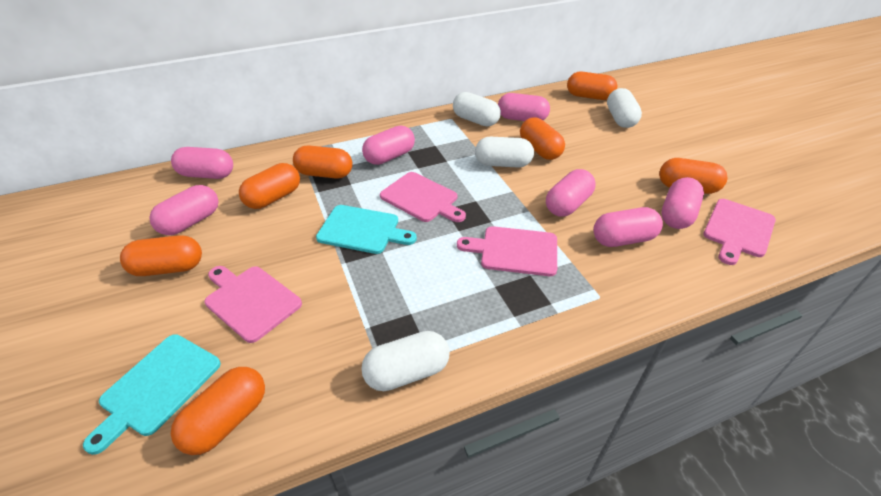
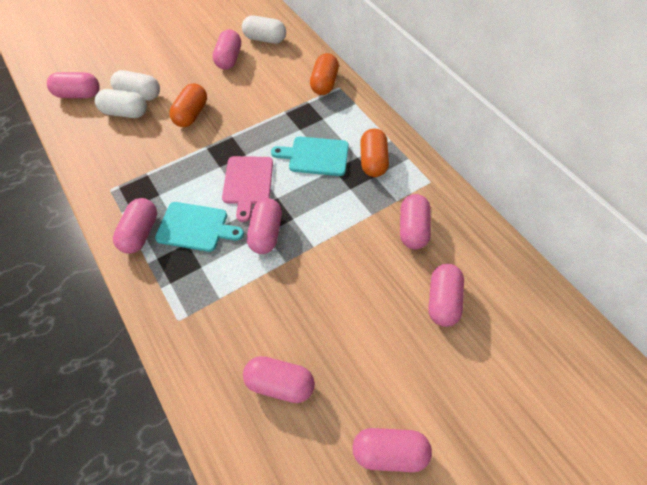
orange capsule: [120,235,202,276] [171,367,265,455] [239,163,300,209] [293,145,353,179] [520,117,565,160] [567,72,617,100] [659,158,728,194] = 7 -> [169,83,207,127] [310,53,339,95] [360,128,389,177] = 3
pink capsule: [149,185,218,235] [171,147,233,179] [362,126,415,165] [498,93,550,121] [546,169,595,217] [594,207,663,247] [661,177,704,229] = 7 -> [47,72,100,98] [113,198,157,254] [213,29,241,70] [243,356,315,403] [247,198,282,254] [352,428,432,472] [400,194,431,249] [428,264,464,327] = 8
pink cutting board: [204,266,302,343] [380,172,466,222] [457,226,557,276] [703,199,776,265] = 4 -> [222,156,273,222] = 1
white capsule: [361,331,450,391] [453,92,501,126] [475,137,534,168] [607,88,642,128] = 4 -> [95,89,147,118] [110,70,160,100] [242,15,286,44] = 3

